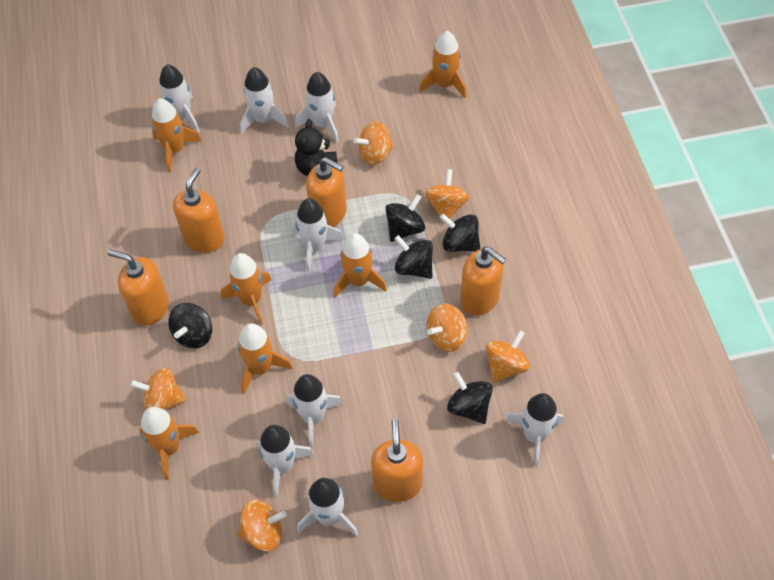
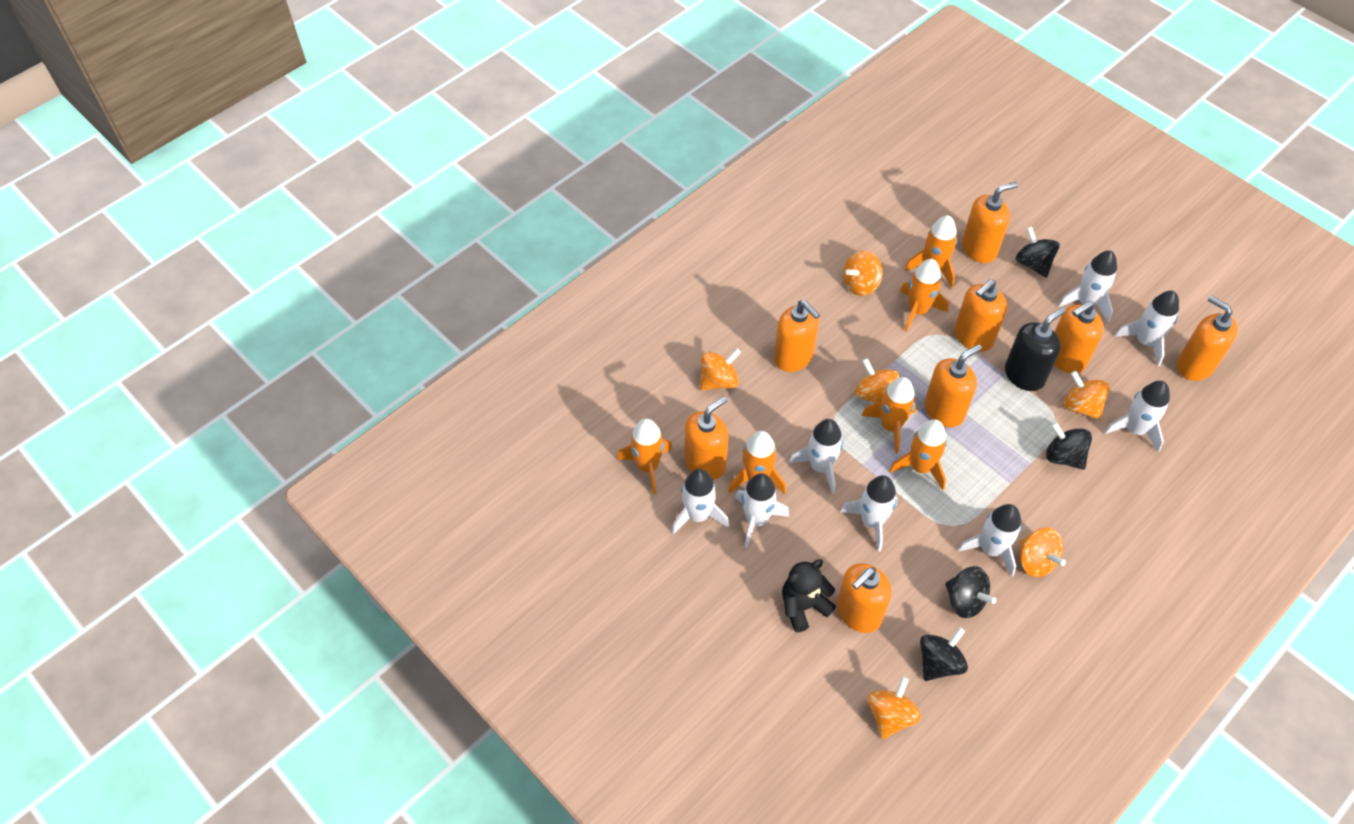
black soap dispenser: none = 0 -> [1005,307,1066,391] = 1
black spinning top: [168,303,213,348] [385,194,425,242] [394,235,433,279] [440,213,480,252] [447,372,493,424] = 5 -> [920,627,968,681] [945,566,996,618] [1016,226,1060,278] [1046,422,1092,470] = 4
orange soap dispenser: [107,249,169,326] [173,168,225,253] [306,157,347,227] [371,419,423,502] [460,247,507,316] = 5 -> [684,396,729,480] [774,300,820,372] [837,563,892,633] [924,344,982,427] [954,279,1007,352] [962,182,1018,263] [1054,301,1104,373] [1177,296,1238,381] = 8

